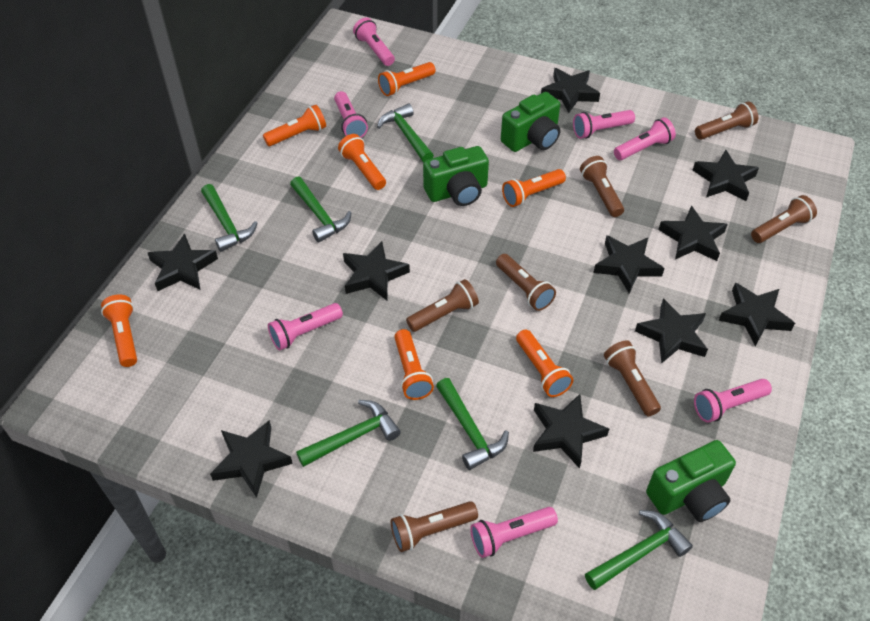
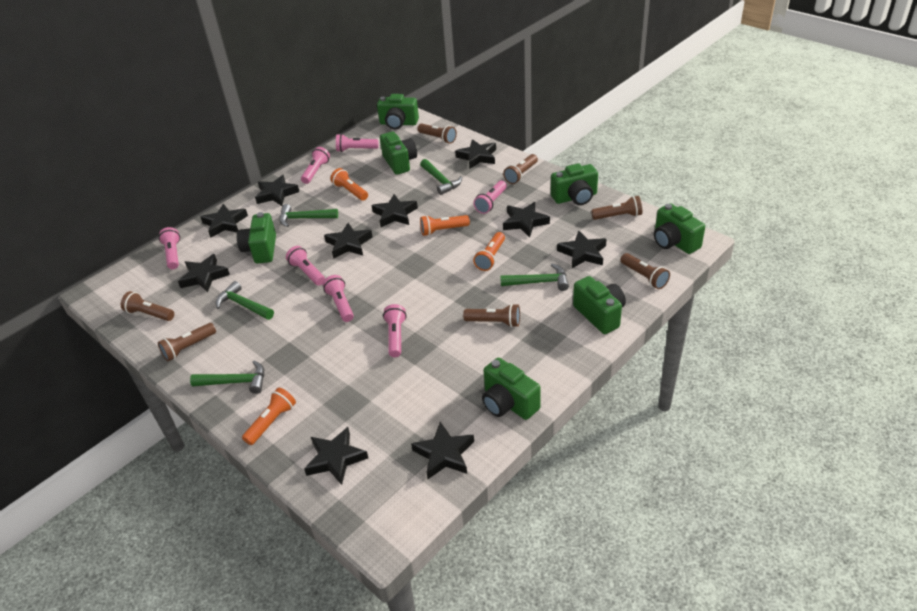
green camera: [423,146,489,206] [501,92,560,152] [646,440,736,522] = 3 -> [237,212,276,264] [377,94,419,129] [380,132,417,175] [482,358,541,420] [551,163,598,205] [573,276,626,334] [654,203,705,254] = 7
green hammer: [201,184,257,252] [290,177,351,243] [296,400,401,467] [377,104,434,163] [436,378,509,470] [585,510,693,590] = 6 -> [190,360,264,394] [216,281,274,320] [279,204,338,227] [420,159,462,195] [500,263,569,291] = 5
orange flashlight: [101,294,137,367] [263,104,326,146] [338,134,386,190] [378,62,435,96] [394,329,434,400] [502,169,566,207] [516,330,573,397] = 7 -> [242,388,296,445] [330,168,368,201] [420,215,470,236] [473,232,505,271] = 4

